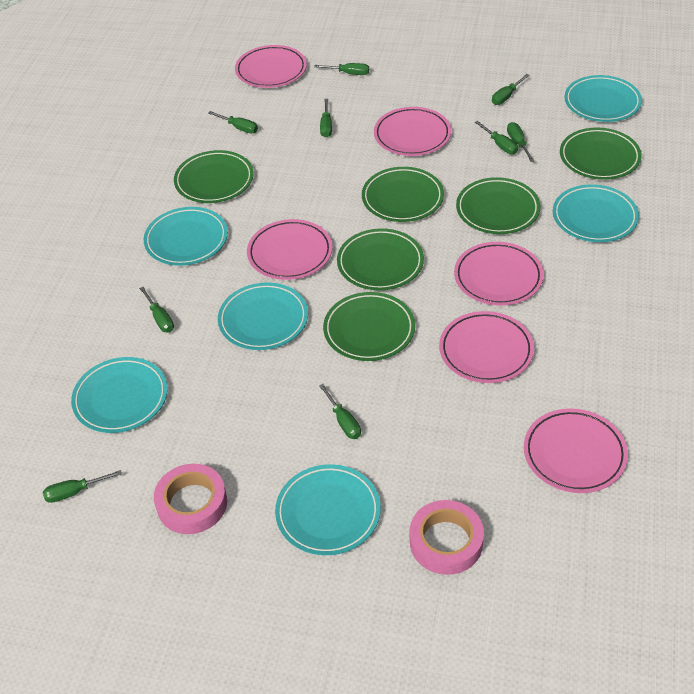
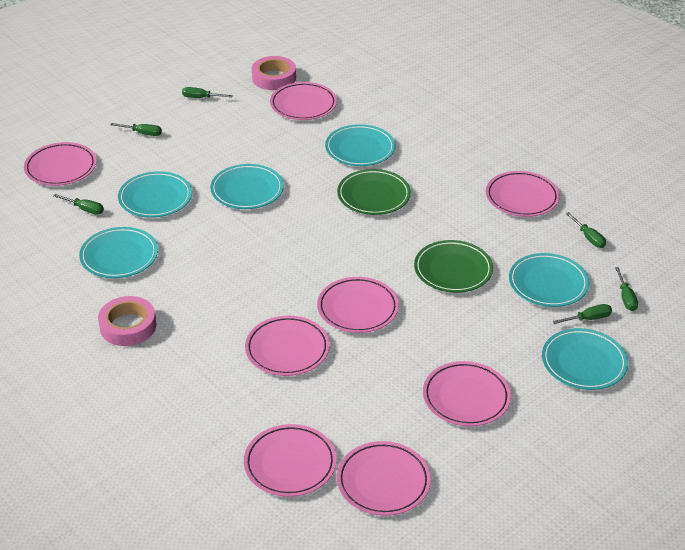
green plate: [174,150,254,203] [323,292,415,361] [337,228,424,290] [362,167,444,222] [456,177,540,234] [560,127,642,180] = 6 -> [337,169,411,215] [414,240,493,293] = 2
green screwdriver: [43,470,122,503] [139,287,174,332] [208,111,258,134] [314,63,369,75] [319,384,361,439] [320,99,332,137] [475,121,518,154] [492,74,530,105] [507,122,534,162] = 9 -> [53,194,104,215] [110,123,162,136] [182,87,233,98] [553,304,612,324] [566,212,606,248] [615,267,638,311] = 6
pink plate: [235,45,307,88] [247,219,332,280] [374,107,451,156] [439,311,534,383] [454,242,544,306] [524,409,628,493] = 6 -> [24,142,97,186] [244,424,336,497] [245,315,330,376] [270,82,337,120] [317,277,399,333] [337,441,431,516] [423,361,511,427] [486,171,560,217] = 8

